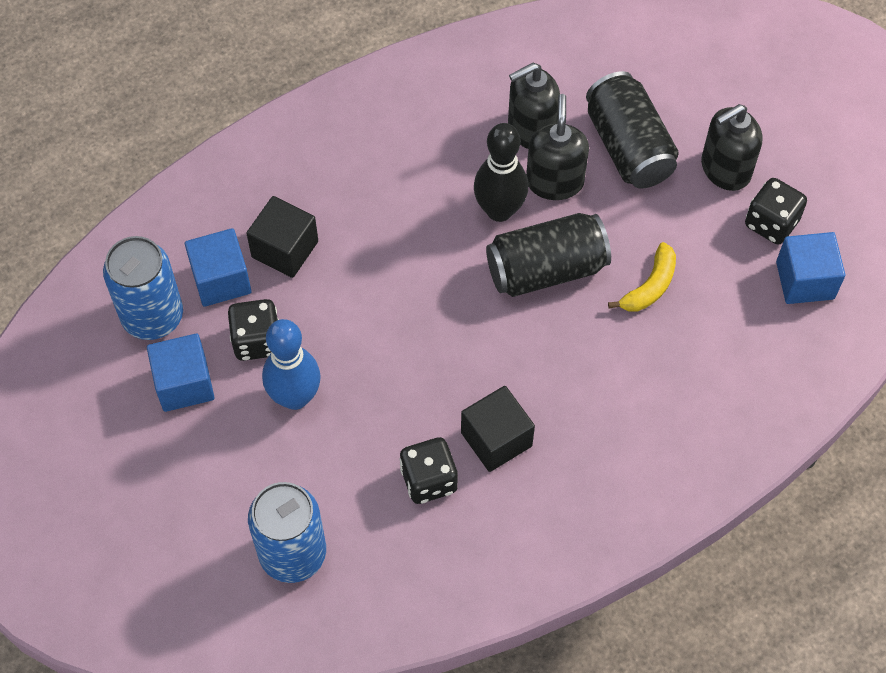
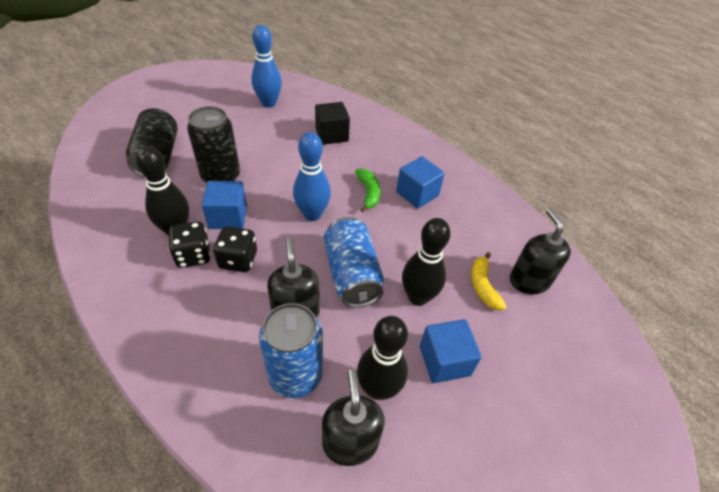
black bowling pin: [474,123,528,222] = 1 -> [136,146,189,236] [357,316,408,400] [402,218,451,306] = 3
black cube: [246,196,318,278] [461,386,535,472] = 2 -> [315,102,350,145] = 1
black dice: [228,299,279,361] [399,437,458,504] [745,178,807,245] = 3 -> [168,221,211,268] [213,226,257,272] = 2
blue bowling pin: [262,319,321,410] = 1 -> [251,25,282,108] [293,132,331,221] = 2
green banana: none = 0 -> [355,168,380,212] = 1

